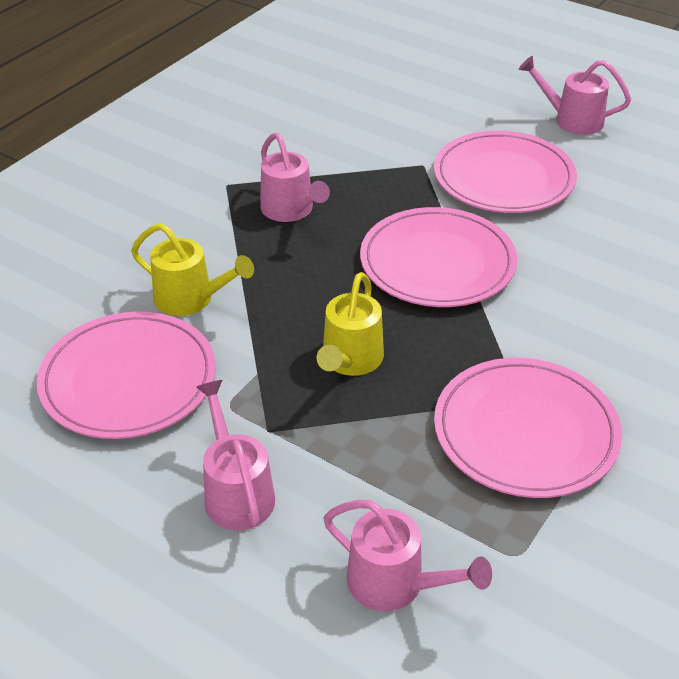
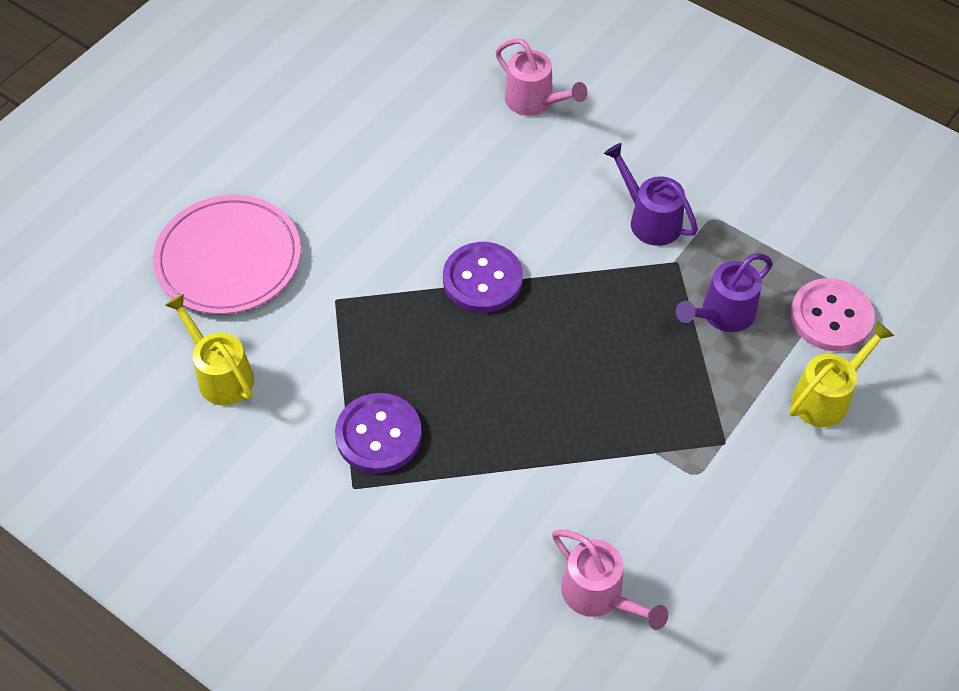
pink button: none = 0 -> [790,278,875,351] = 1
pink plate: [37,312,216,439] [360,207,517,307] [434,131,577,213] [434,358,622,498] = 4 -> [153,195,301,314] = 1
pink watering can: [196,380,275,530] [260,133,330,222] [323,500,492,611] [519,56,631,135] = 4 -> [496,38,588,116] [552,530,668,630] = 2
purple button: none = 0 -> [335,393,422,474] [443,242,523,313] = 2
purple watering can: none = 0 -> [604,143,698,246] [676,253,773,332] = 2

